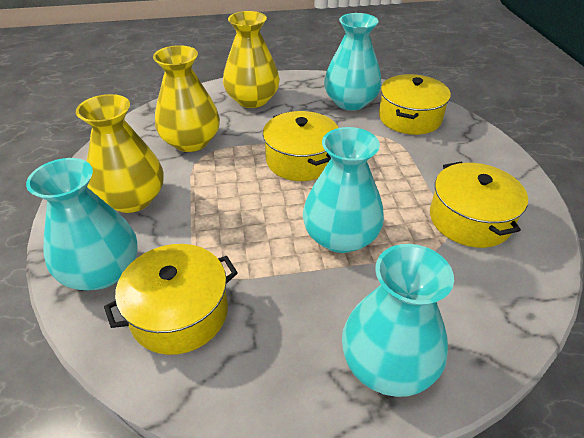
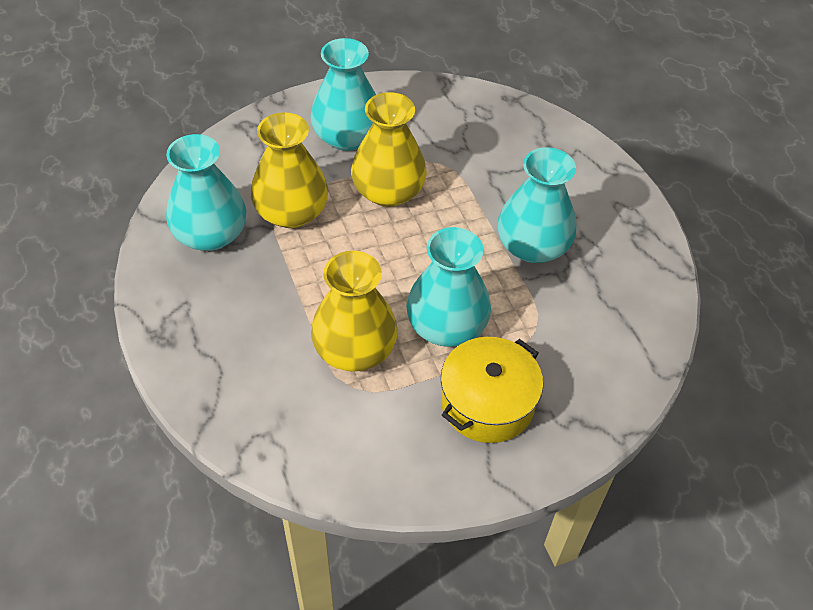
yellow pot: [104,244,238,355] [263,111,338,181] [379,74,451,135] [430,162,528,248] = 4 -> [441,337,543,443] = 1

